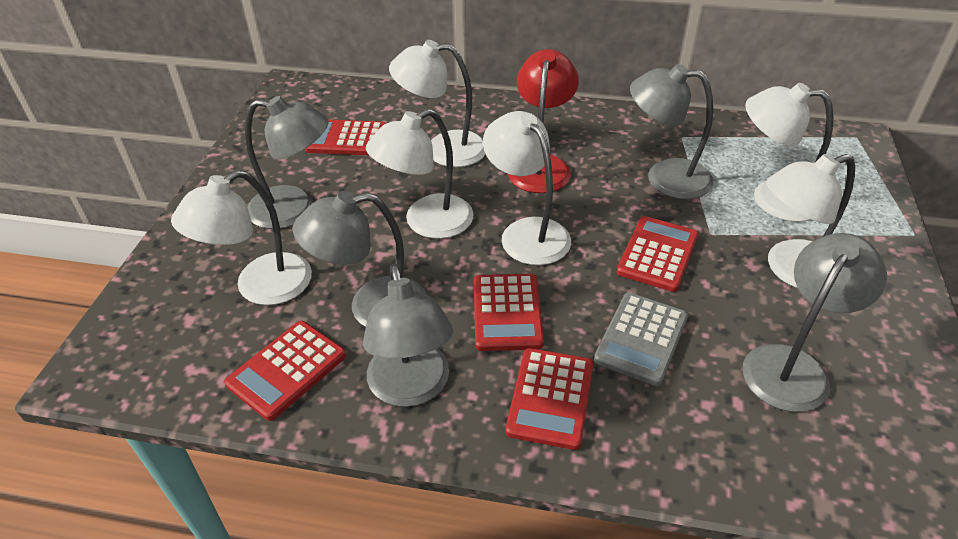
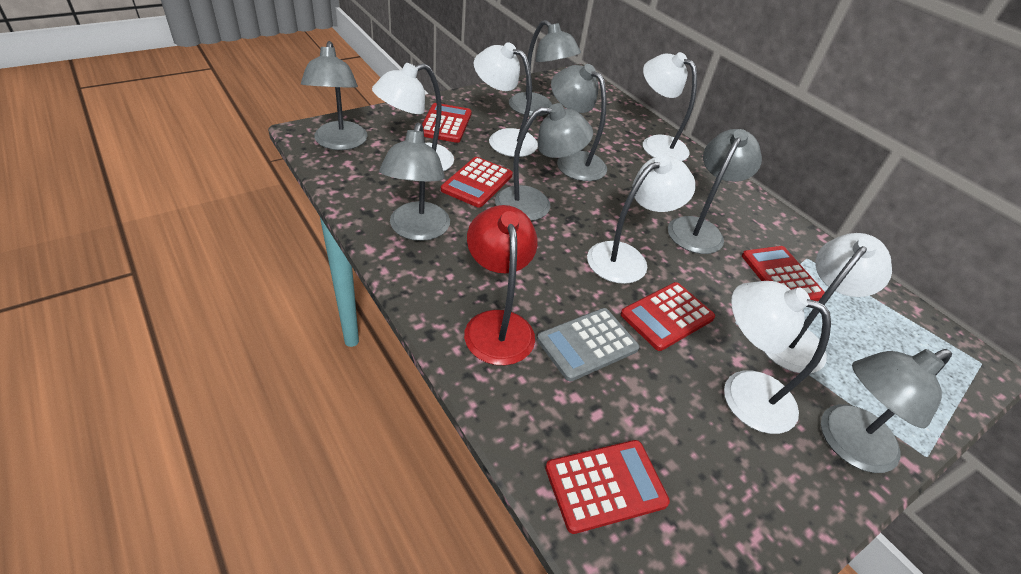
grey lamp: [245,96,329,229] [293,191,426,327] [363,264,453,407] [630,64,714,199] [743,233,887,412] = 5 -> [301,41,368,150] [379,122,450,241] [495,103,593,221] [509,20,581,116] [551,64,607,181] [668,129,762,254] [821,349,952,473] = 7

